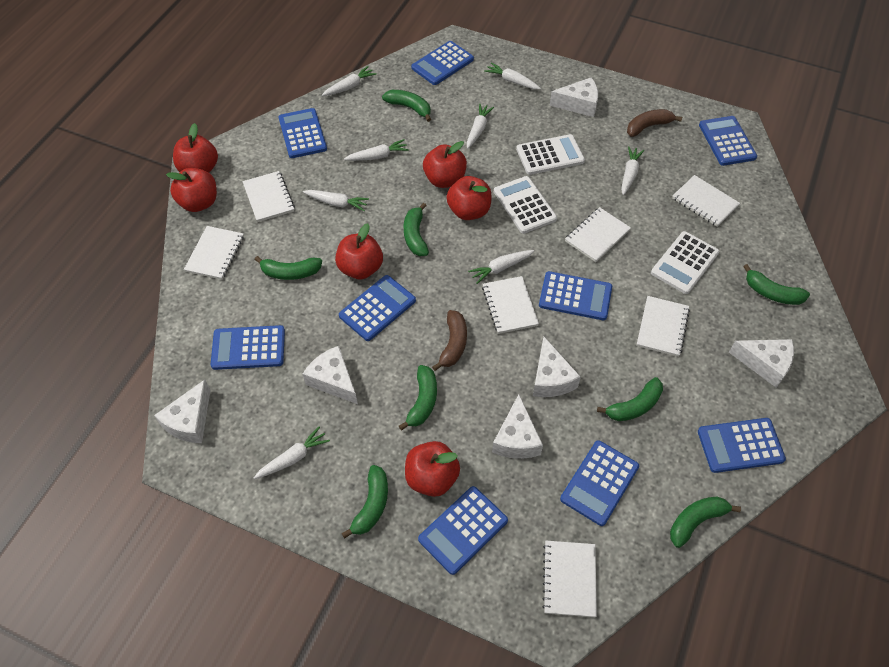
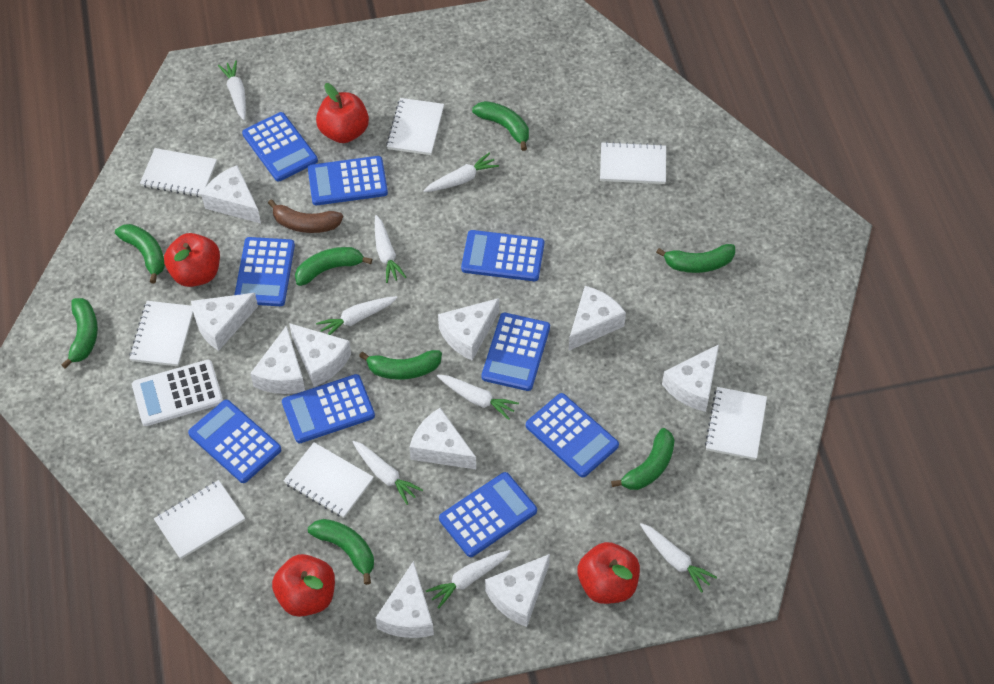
brown banana: [432,310,467,371] [627,109,682,137] = 2 -> [268,199,343,233] = 1
red apple: [166,168,217,212] [173,123,218,172] [335,223,383,279] [405,441,460,497] [423,141,467,188] [446,176,492,220] = 6 -> [164,233,220,287] [272,554,335,617] [316,83,369,143] [578,542,640,604] = 4
white calculator: [494,176,557,234] [516,134,585,175] [651,231,719,294] = 3 -> [132,360,223,426] = 1
white cheese: [154,380,211,443] [303,346,358,404] [492,394,543,459] [533,337,581,397] [550,77,598,117] [729,339,794,388] = 6 -> [191,293,258,351] [201,165,261,224] [250,325,305,394] [289,323,351,387] [375,561,434,638] [409,408,476,469] [438,298,499,361] [485,554,550,627] [569,286,626,351] [662,344,719,412] = 10

